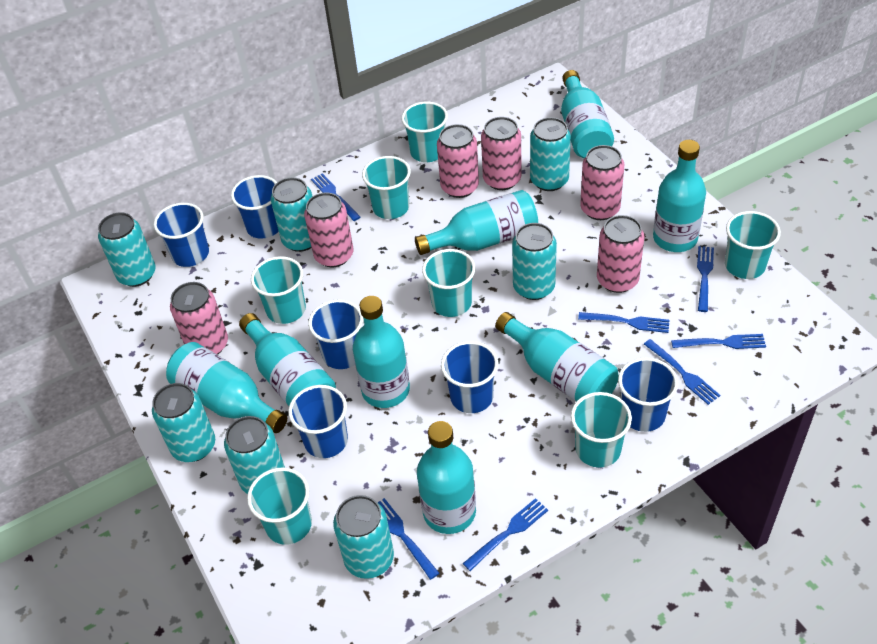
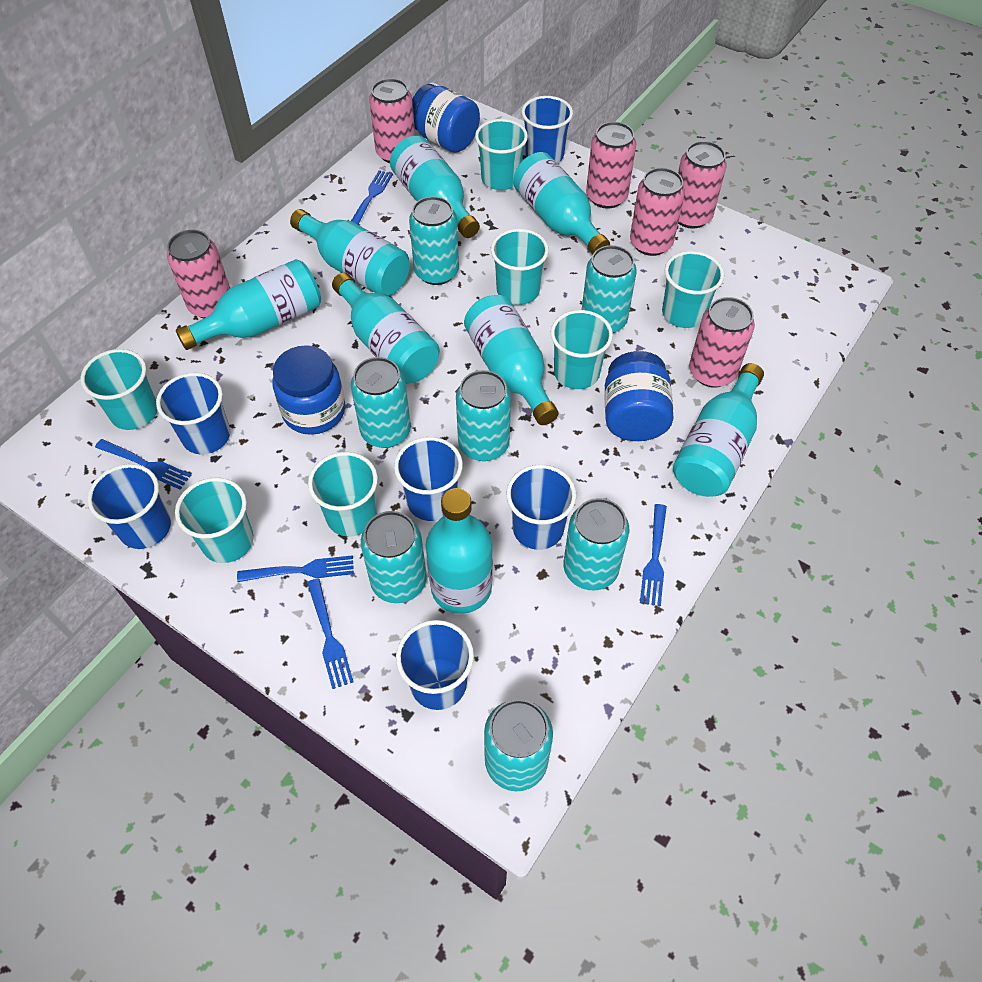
blue fork: [311,173,360,221] [378,498,439,580] [463,498,548,571] [578,312,669,333] [644,339,720,405] [671,334,766,349] [697,246,714,312] = 7 -> [95,439,191,490] [237,555,354,582] [307,579,354,689] [351,170,393,225] [640,504,667,607] = 5
blue jar: none = 0 -> [272,345,345,435] [412,84,480,153] [604,351,674,441] = 3

